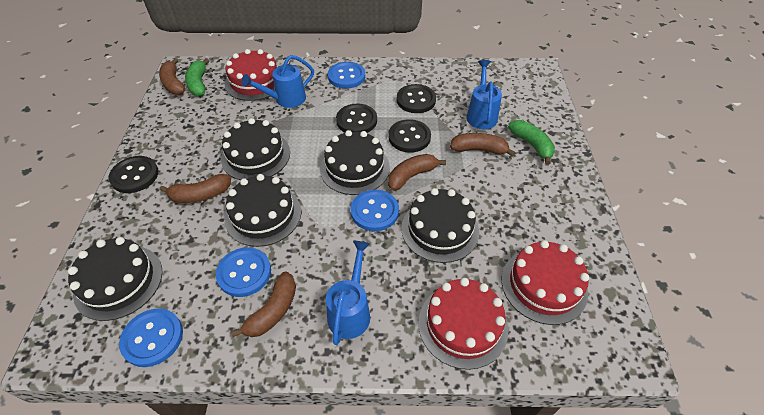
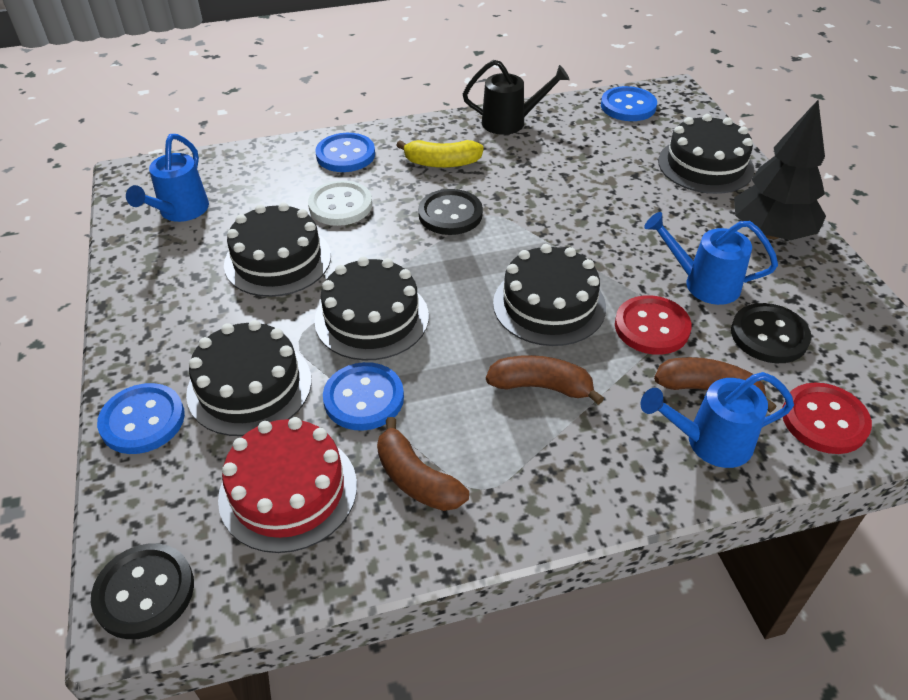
black button: [108,156,159,193] [336,103,377,133] [389,119,431,153] [397,84,436,113] = 4 -> [91,543,194,639] [418,189,483,235] [731,303,811,363] = 3
black tree: none = 0 -> [734,100,826,240] = 1
black watering can: none = 0 -> [463,60,570,135] = 1
brown banana: [159,58,185,95] [159,174,231,203] [231,271,296,337] [388,154,446,191] [450,133,515,157] = 5 -> [377,417,469,511] [486,355,604,405] [654,357,777,413] = 3
green banana: [185,58,209,96] [508,120,555,165] = 2 -> none = 0
red button: none = 0 -> [615,295,692,355] [782,383,872,454] = 2
red cake: [225,49,277,101] [418,278,508,370] [502,240,589,325] = 3 -> [218,417,357,553] = 1
white button: none = 0 -> [308,181,372,226] = 1
yellow banana: none = 0 -> [396,140,484,168] = 1

